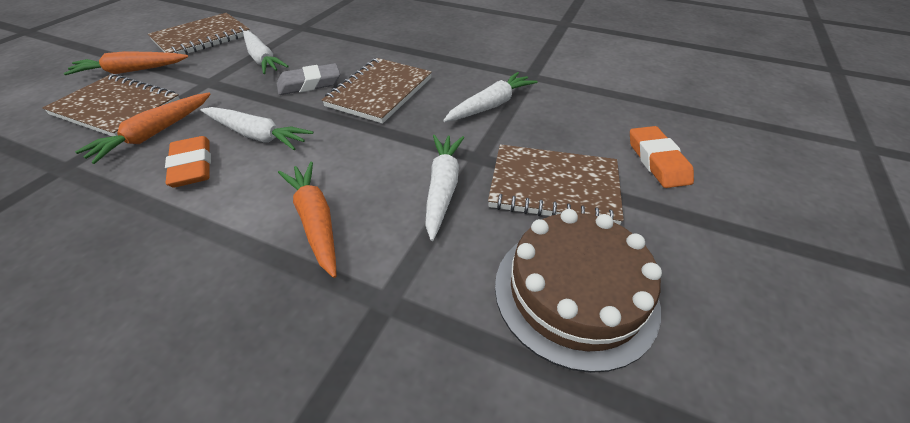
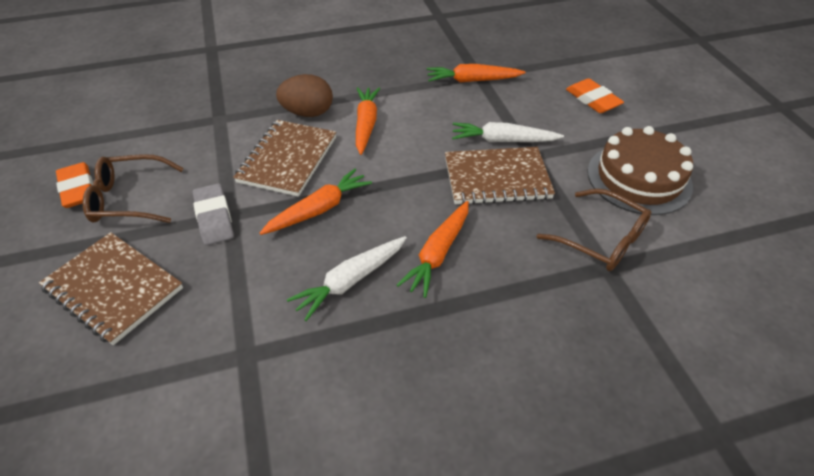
brown egg: none = 0 -> [276,74,333,117] = 1
brown glasses: none = 0 -> [82,154,184,223] [537,189,651,271] = 2
brown notebook: [42,74,180,136] [148,13,250,55] [322,58,432,124] [488,144,624,225] = 4 -> [39,232,183,345] [233,120,336,197] [445,147,555,204] = 3
orange carrot: [64,51,188,75] [75,93,211,164] [278,162,337,278] = 3 -> [260,168,372,235] [356,87,380,155] [397,201,469,298] [427,64,526,83] = 4
white carrot: [201,107,313,150] [243,31,289,74] [425,135,465,241] [443,72,538,122] = 4 -> [287,236,407,321] [452,122,564,142] = 2

